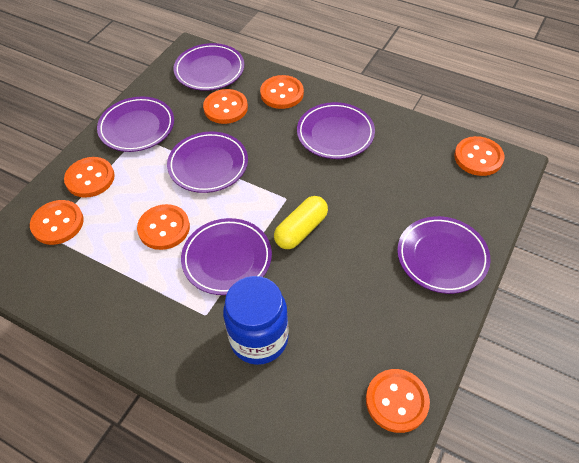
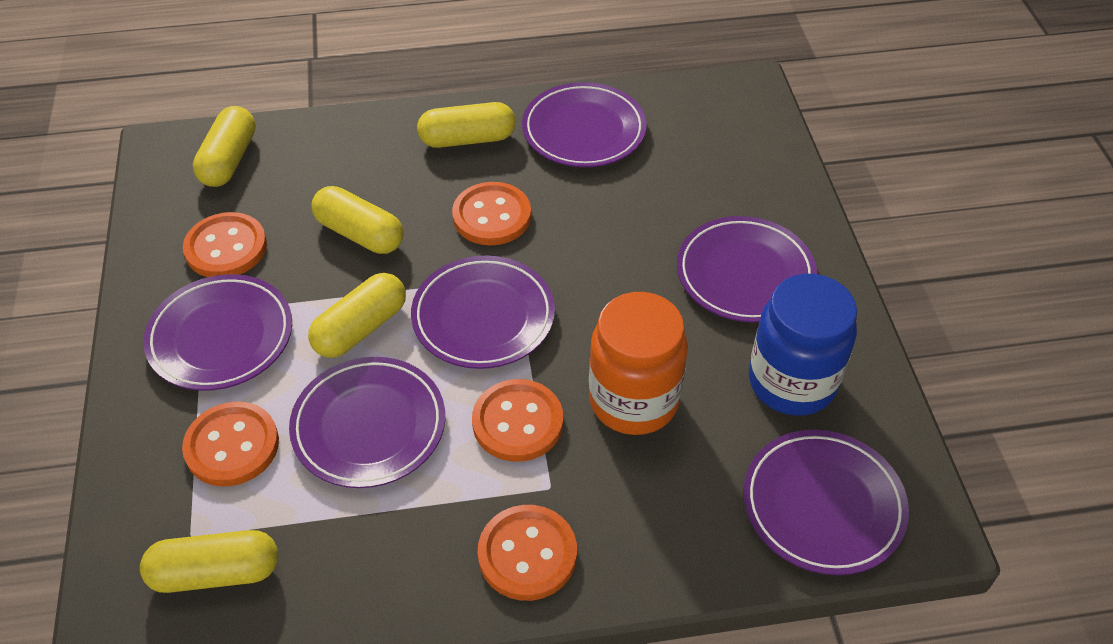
orange button: [30,200,84,245] [64,157,115,198] [137,204,190,250] [203,89,248,124] [260,75,304,109] [366,369,430,433] [454,136,505,176] = 7 -> [182,401,279,487] [183,212,267,277] [452,182,531,246] [472,379,563,462] [478,505,577,601] = 5
orange jar: none = 0 -> [589,292,688,435] = 1
yellow capsule: [274,196,328,249] = 1 -> [140,530,278,593] [193,106,256,187] [308,273,406,358] [312,186,404,254] [417,102,516,148] = 5

